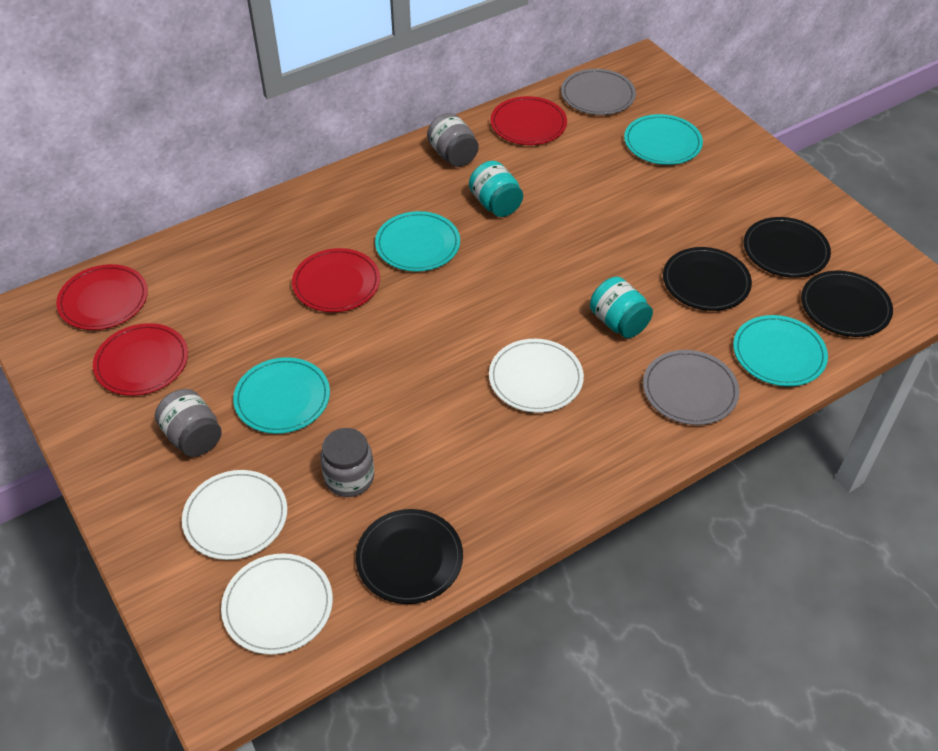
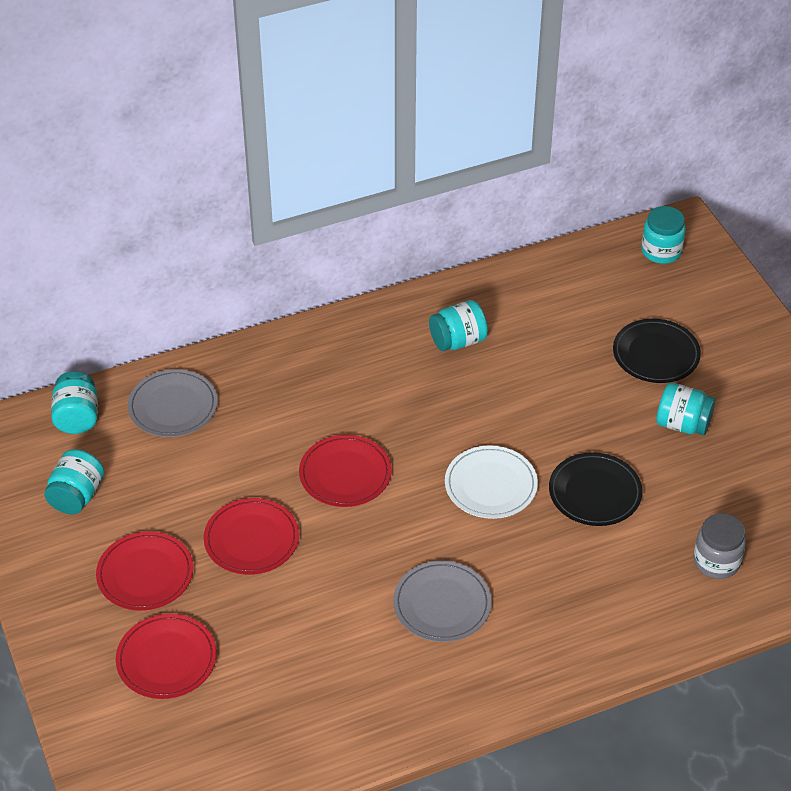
black plate: [356,509,463,604] [663,247,752,311] [744,217,831,278] [801,270,893,337] = 4 -> [549,452,643,526] [613,319,701,383] = 2
grey jar: [155,389,222,457] [320,428,374,497] [427,113,479,167] = 3 -> [694,513,746,579] = 1
turquoise jar: [469,161,523,217] [590,276,653,338] = 2 -> [44,449,104,514] [51,371,98,434] [429,300,488,351] [641,206,686,264] [656,383,716,435] = 5
turquoise plate: [233,357,330,434] [375,211,460,272] [624,114,703,165] [733,315,828,386] = 4 -> none = 0
white plate: [182,470,287,560] [221,553,333,655] [489,339,584,413] = 3 -> [445,445,538,519] = 1

